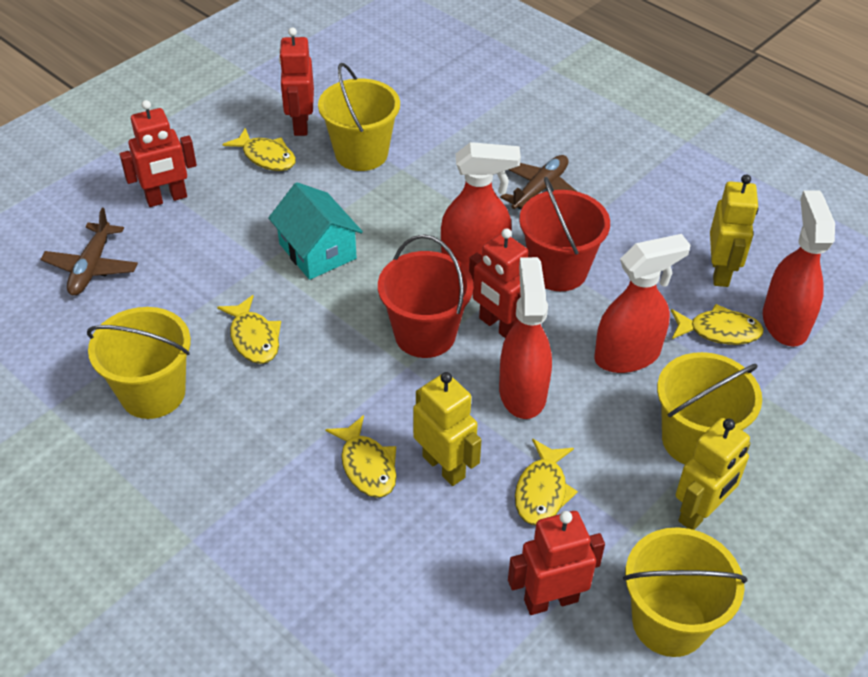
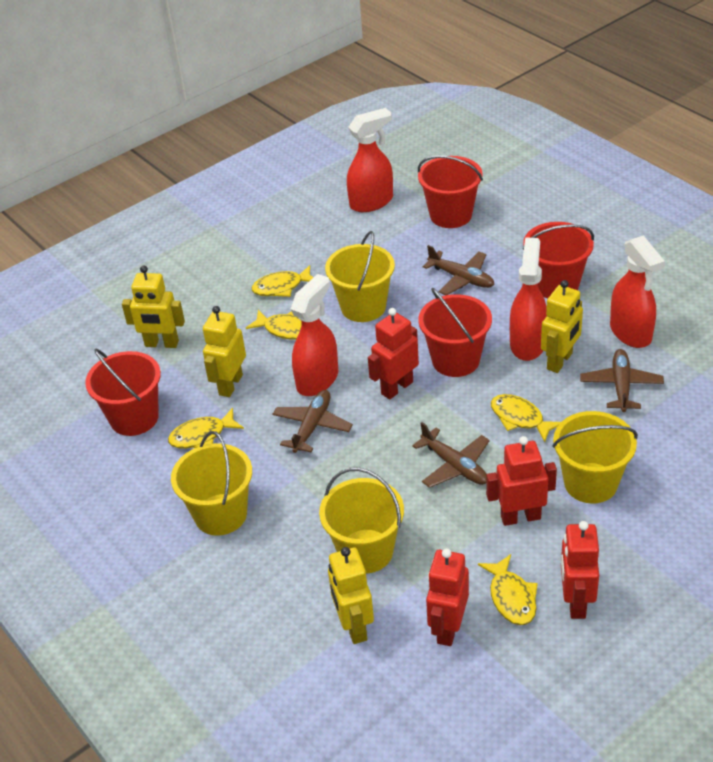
brown plane: [40,208,138,296] [500,155,577,210] = 2 -> [273,390,353,453] [412,422,490,488] [423,245,494,295] [580,349,664,412] = 4
red bucket: [378,234,473,358] [519,177,610,291] = 2 -> [85,349,161,436] [418,156,483,228] [418,288,492,377] [523,222,594,298] = 4
turquoise house: [268,182,363,280] = 1 -> none = 0
yellow robot: [413,372,481,486] [676,418,751,530] [710,174,758,287] = 3 -> [122,265,185,348] [203,306,246,397] [328,547,374,644] [541,280,583,373] = 4

